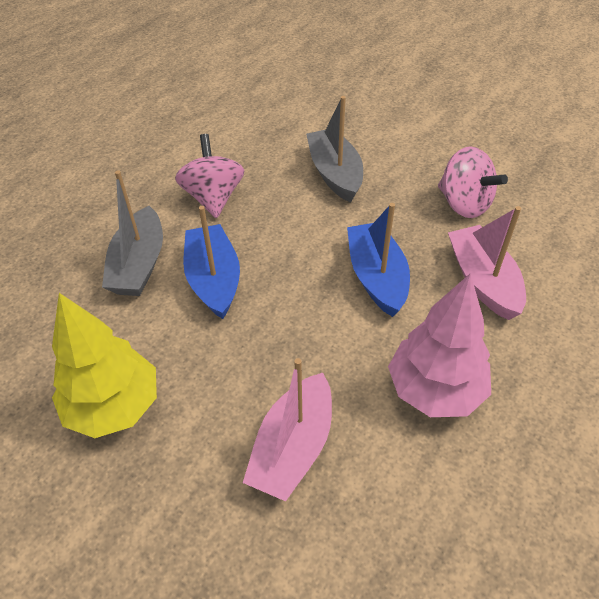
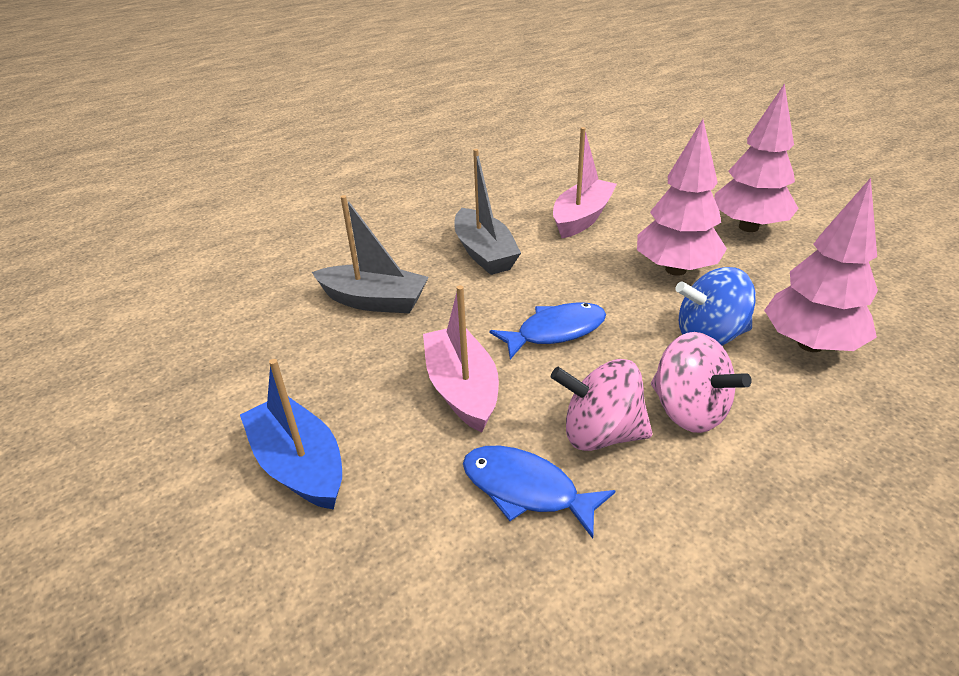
blue boat: [183,206,240,319] [347,203,410,317] = 2 -> [240,359,342,510] = 1
blue fish: none = 0 -> [463,446,616,539] [490,303,606,359] = 2
blue spinning top: none = 0 -> [675,267,756,346] = 1
pink tree: [388,273,491,417] = 1 -> [637,119,727,276] [714,83,799,232] [764,178,878,352] = 3
yellow tree: [52,293,157,438] = 1 -> none = 0

